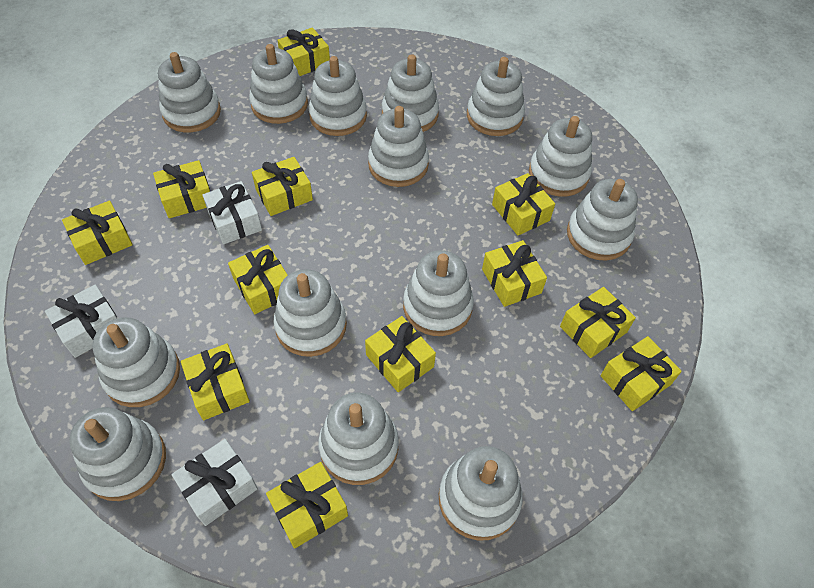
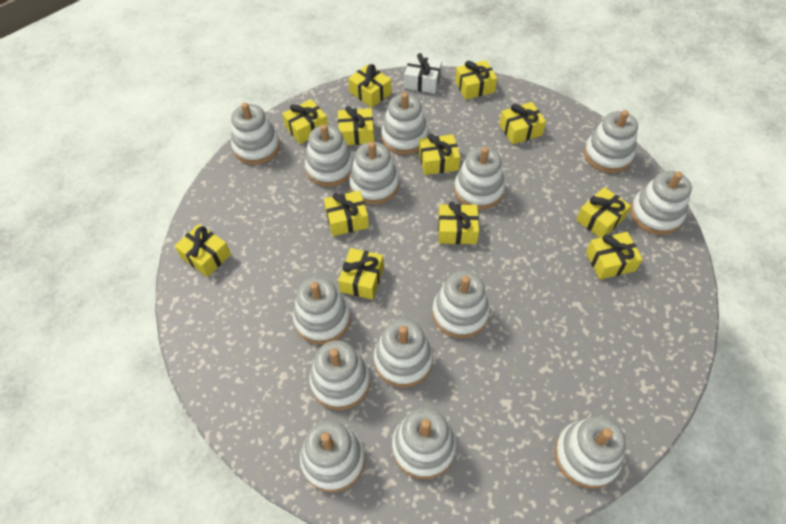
white gift: [45,284,117,358] [172,439,258,526] [202,181,262,244] = 3 -> [404,53,442,93] = 1

